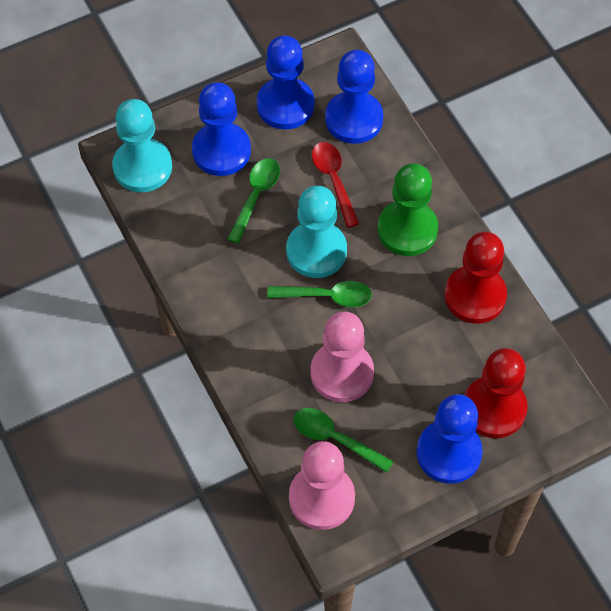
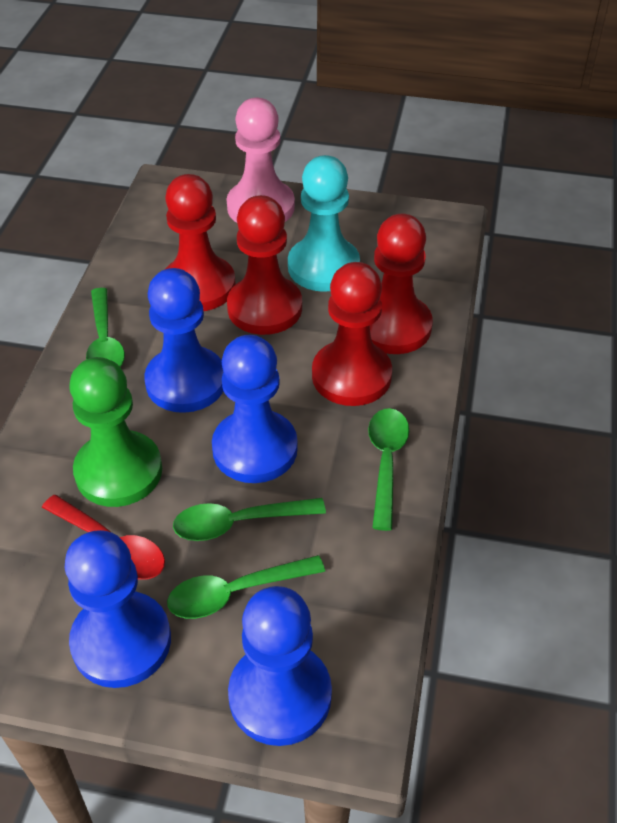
green spoon: [227,158,280,244] [267,281,372,307] [294,408,394,473] = 3 -> [86,288,125,367] [167,555,325,619] [173,498,326,541] [368,408,409,531] = 4
pink pawn: [289,441,355,530] [310,311,374,402] = 2 -> [227,98,295,223] = 1
red pawn: [444,232,507,324] [465,348,528,438] = 2 -> [165,174,236,311] [227,195,302,335] [312,262,392,406] [370,214,433,354] = 4
turquoise pawn: [112,99,172,192] [286,186,347,278] = 2 -> [288,155,360,292] = 1

